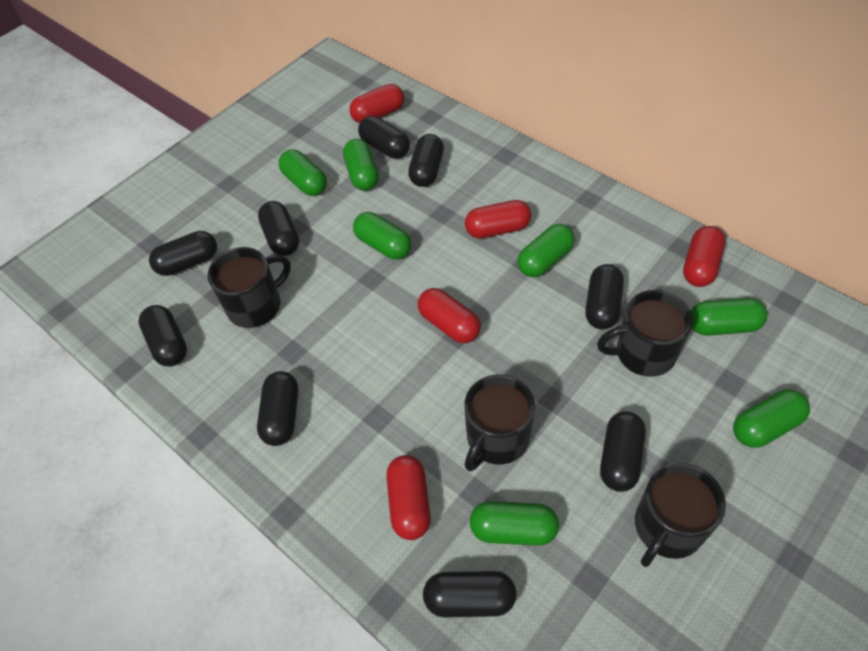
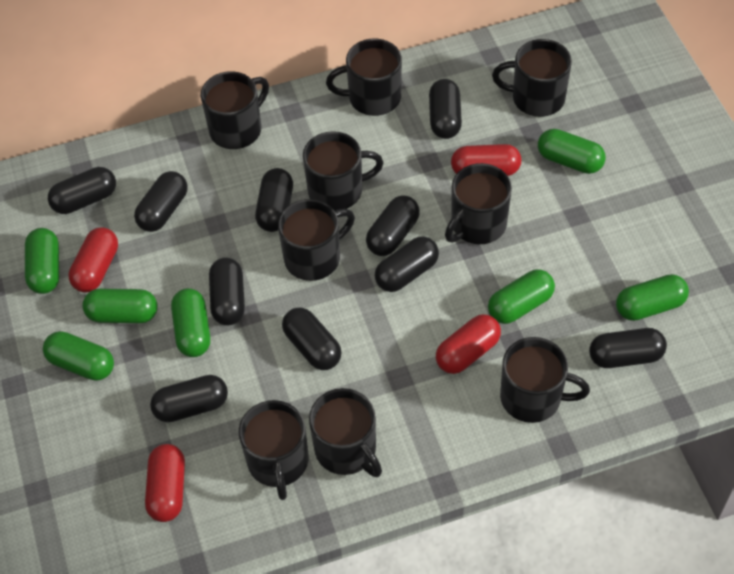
black capsule: [139,305,187,366] [149,231,217,276] [257,371,298,446] [258,201,299,256] [358,116,410,159] [408,134,444,187] [423,571,517,617] [585,264,624,330] [600,411,646,492] = 9 -> [48,167,116,214] [134,171,188,232] [150,375,228,422] [209,257,245,325] [255,168,293,232] [282,308,342,370] [366,196,420,256] [375,236,439,292] [429,79,462,139] [589,328,667,368] = 10
black mug: [208,247,291,328] [464,375,535,471] [597,290,693,377] [635,463,726,567] = 4 -> [201,71,269,149] [239,400,309,500] [278,199,355,281] [303,131,384,211] [309,388,382,477] [326,39,402,116] [445,163,512,244] [492,39,572,117] [500,337,590,423] = 9
red capsule: [350,84,404,123] [386,455,431,540] [418,288,481,343] [465,200,531,238] [683,226,725,287] = 5 -> [69,227,118,293] [145,444,185,522] [436,314,501,374] [451,144,521,176] = 4

